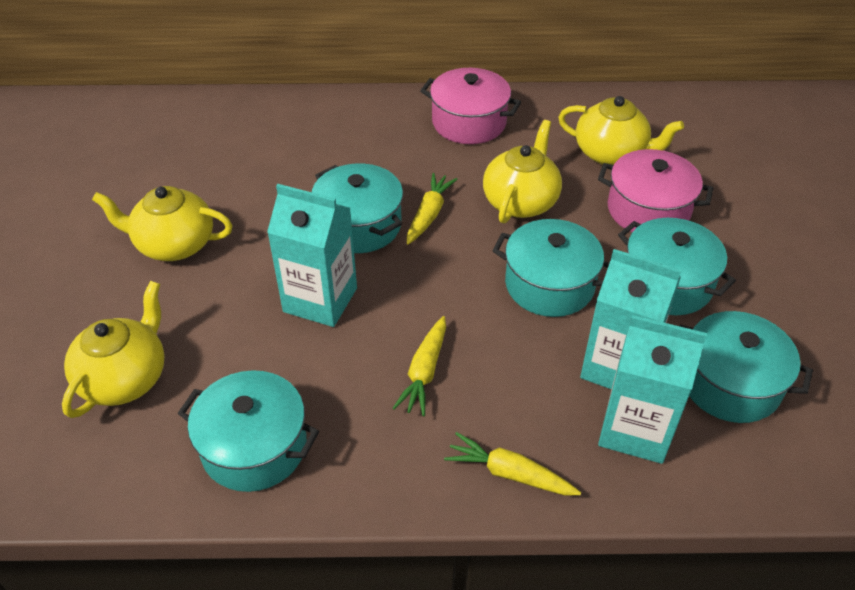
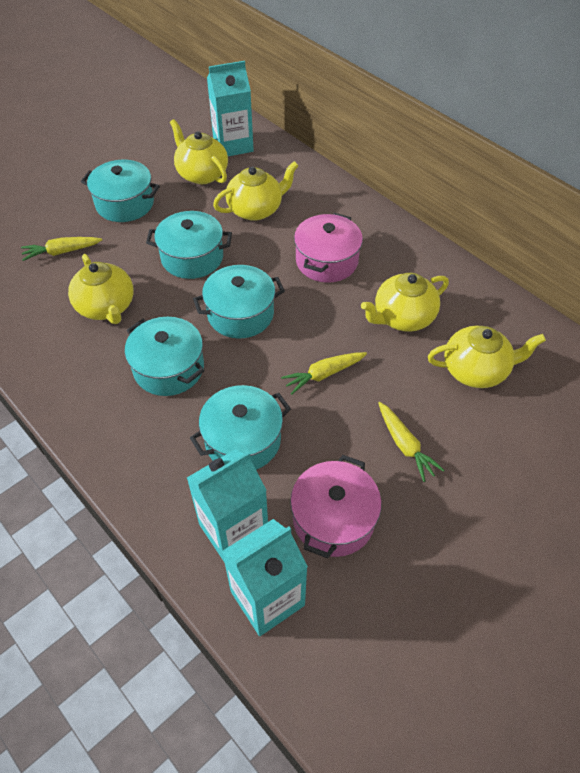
yellow teapot: [62,281,165,418] [92,186,233,261] [483,120,562,223] [558,96,684,165] = 4 -> [68,254,134,324] [170,119,228,184] [213,161,299,221] [361,273,449,332] [428,326,546,388] = 5

